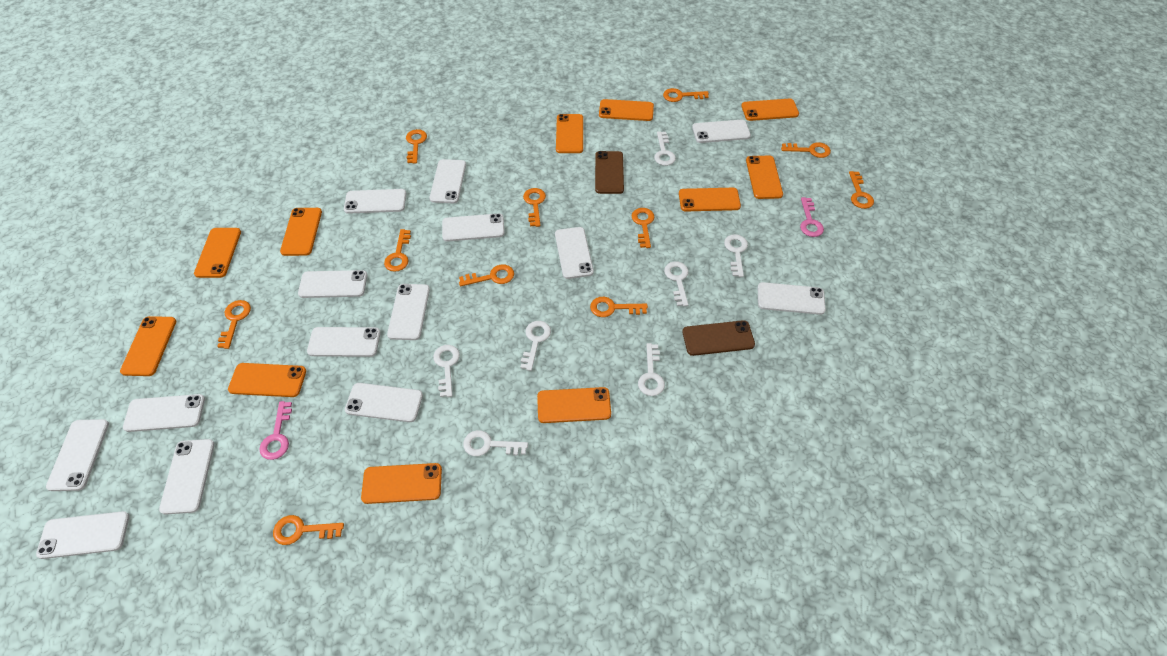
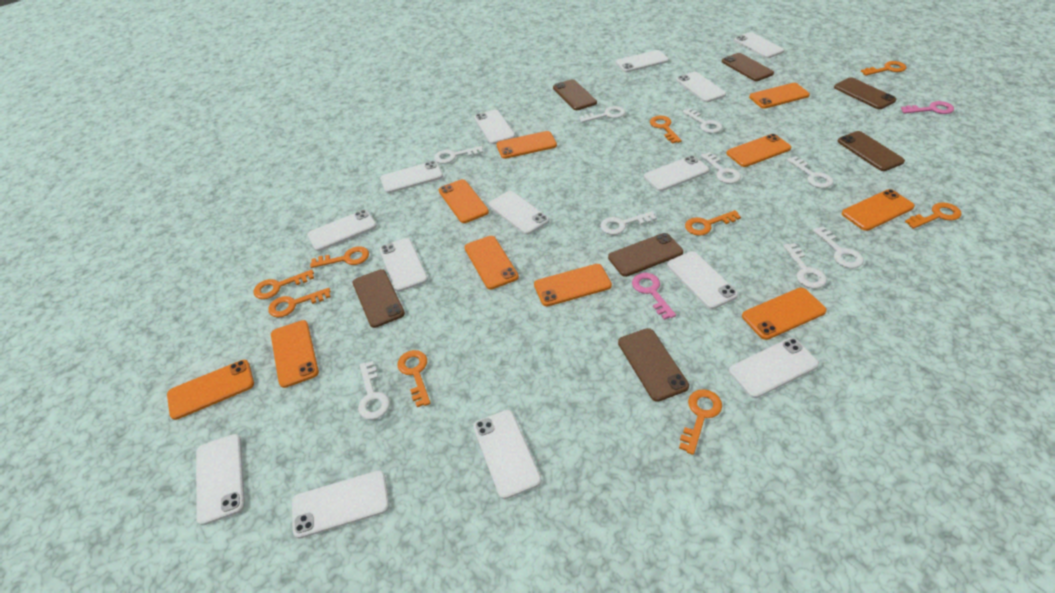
brown phone: [595,151,624,194] [682,320,755,356] = 2 -> [352,269,405,328] [553,79,597,110] [608,233,683,277] [618,328,689,402] [722,53,774,81] [834,77,896,109] [838,131,905,171] = 7
orange key: [217,300,251,349] [273,515,344,545] [384,229,411,272] [406,129,427,164] [459,264,514,286] [523,188,546,227] [590,297,648,317] [632,208,654,248] [663,88,709,102] [781,142,831,158] [849,171,874,209] = 11 -> [254,270,314,299] [268,288,331,317] [310,246,369,268] [397,350,431,407] [650,116,682,144] [679,389,722,455] [685,210,741,236] [861,61,907,76] [905,202,961,229] = 9
orange phone: [120,316,176,376] [194,228,241,278] [228,363,306,397] [280,208,322,256] [361,463,442,504] [537,387,611,423] [556,114,583,153] [599,99,654,121] [679,188,741,211] [741,98,799,121] [746,156,783,199] = 11 -> [167,360,254,420] [271,320,319,388] [439,179,489,223] [465,236,519,289] [496,131,557,159] [534,264,612,306] [727,134,791,167] [742,288,827,340] [749,83,810,109] [842,189,915,231] = 10
white key: [433,345,460,397] [463,430,528,456] [520,321,551,371] [638,343,665,396] [654,131,676,166] [664,261,689,306] [724,234,748,277] = 7 -> [358,361,390,420] [434,146,483,164] [579,106,626,123] [600,211,657,235] [683,108,723,133] [701,152,741,184] [783,243,827,289] [787,156,834,188] [813,226,864,268] = 9

